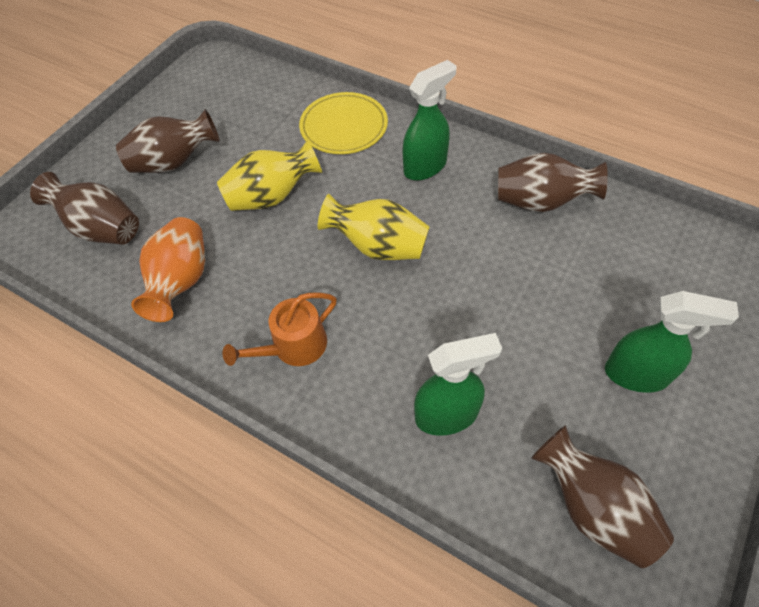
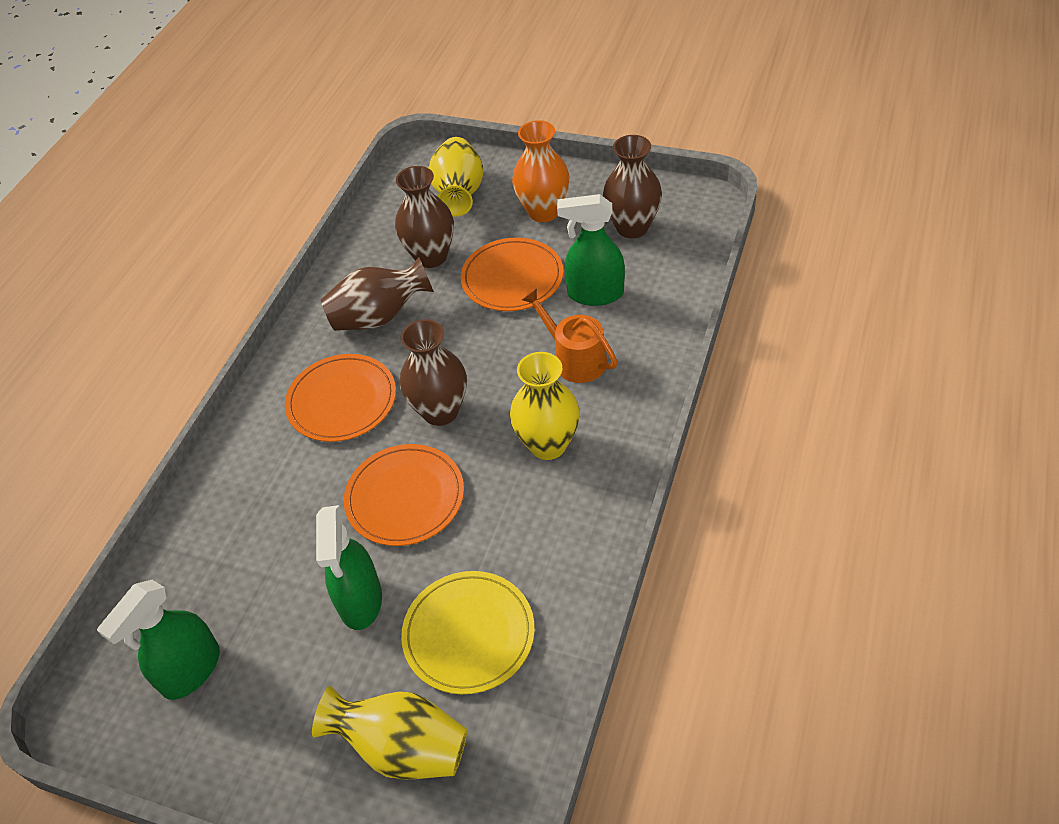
orange plate: none = 0 -> [285,354,396,442] [344,444,464,546] [461,238,563,311] = 3
yellow vase: [217,140,322,211] [318,194,430,260] = 2 -> [312,686,467,780] [428,137,484,217] [510,352,580,460] = 3

